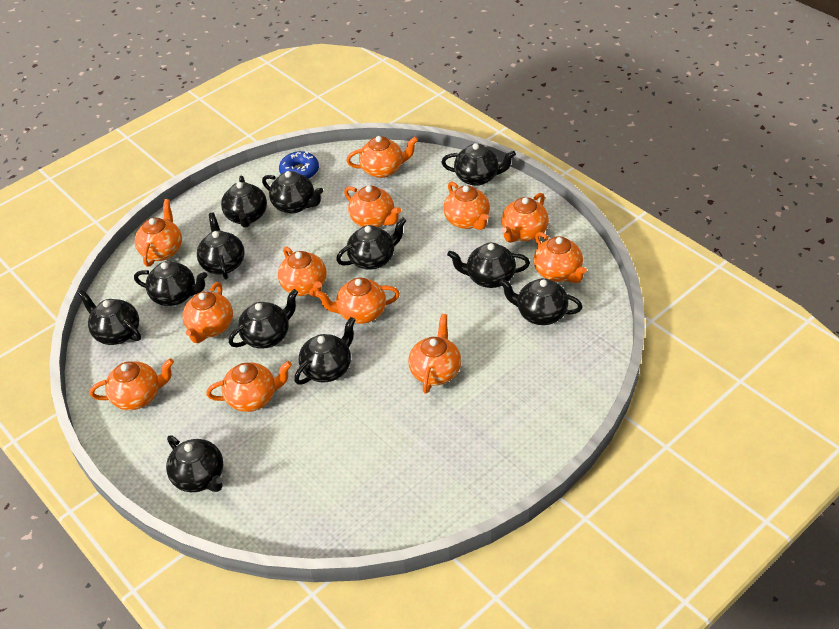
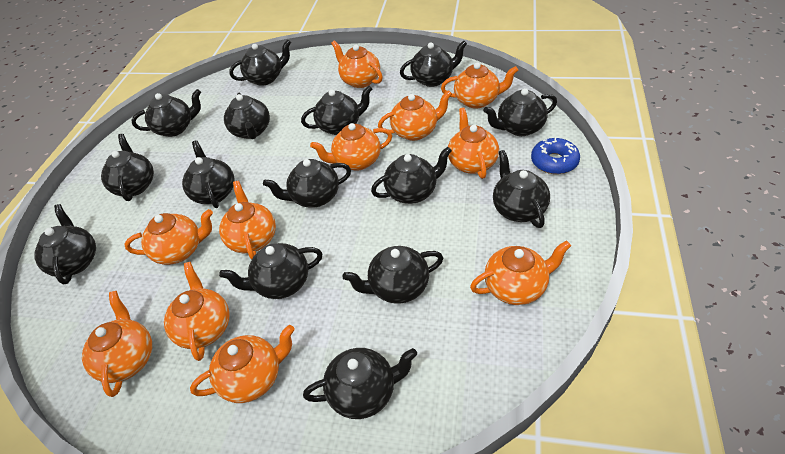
black teapot: [78,290,141,345] [134,261,207,306] [166,435,223,492] [197,213,245,279] [221,175,267,228] [229,289,298,349] [262,171,323,214] [294,317,356,385] [336,217,407,270] [441,143,516,186] [447,243,530,288] [499,278,583,325] = 12 -> [35,204,96,285] [101,134,154,201] [132,89,201,137] [182,140,235,208] [219,243,322,299] [224,93,270,139] [229,40,291,86] [263,159,351,208] [301,86,372,135] [303,348,417,419] [342,246,443,304] [371,147,452,204] [400,41,467,87] [484,88,557,136] [493,150,550,228] = 15
orange teapot: [90,358,174,410] [135,199,182,267] [182,282,233,343] [206,361,292,412] [278,246,327,297] [315,278,400,324] [344,186,401,227] [346,136,418,178] [408,314,461,393] [443,181,490,230] [501,193,549,243] [534,232,587,283] = 12 -> [82,291,152,397] [124,209,213,265] [164,262,230,361] [190,325,295,403] [219,181,276,260] [310,123,392,171] [331,41,383,88] [378,90,452,141] [441,62,518,109] [448,108,499,179] [470,240,571,305] = 11

